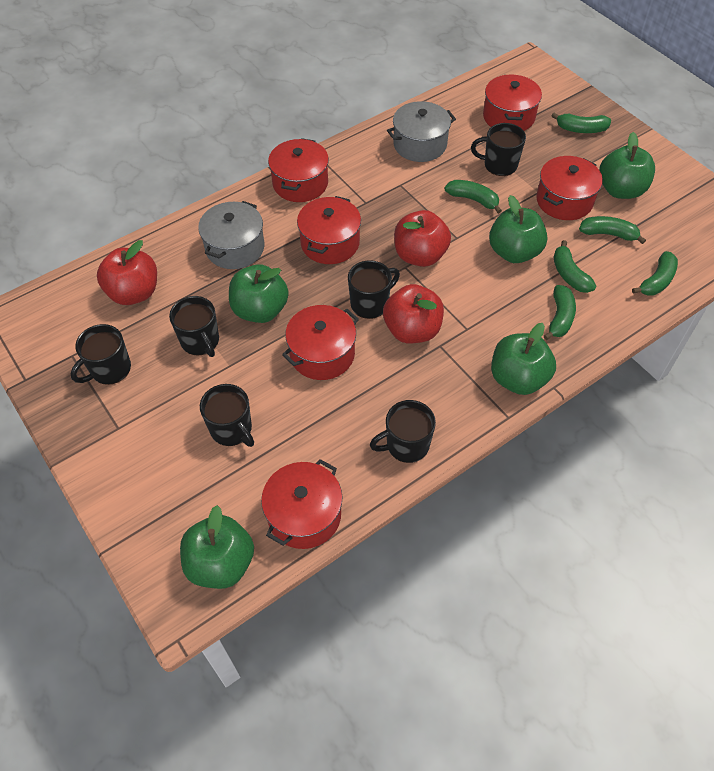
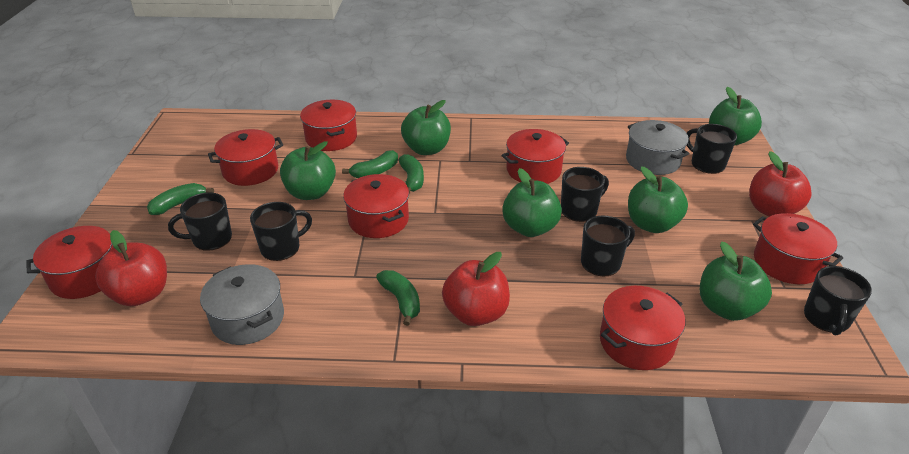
green apple: [180,505,254,589] [229,264,289,323] [489,195,547,263] [491,323,556,395] [599,132,655,199] = 5 -> [280,141,336,200] [401,100,451,155] [502,168,562,237] [628,166,688,233] [700,241,772,321] [709,87,762,145] = 6
green banana: [444,180,502,214] [544,285,576,340] [552,113,611,133] [553,240,596,293] [579,216,646,244] [632,251,678,296] = 6 -> [147,183,214,215] [342,150,398,178] [376,270,420,326] [399,154,424,192] = 4
red pot: [261,459,342,549] [268,138,329,202] [282,305,359,380] [297,196,361,264] [483,75,542,131] [536,156,603,220] = 6 -> [26,226,113,299] [208,129,283,186] [300,100,357,151] [343,174,409,238] [501,129,569,184] [600,286,685,370] [753,213,843,284] = 7

